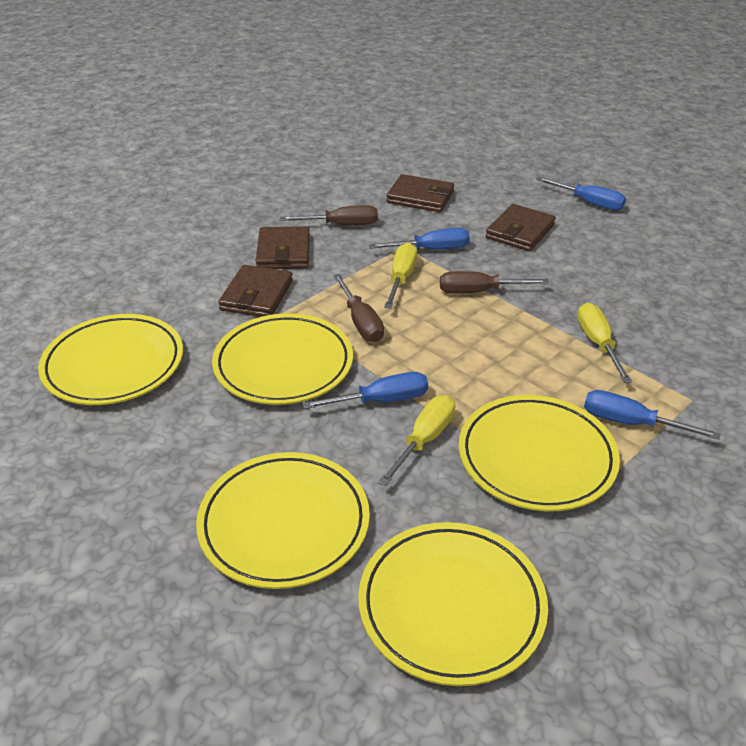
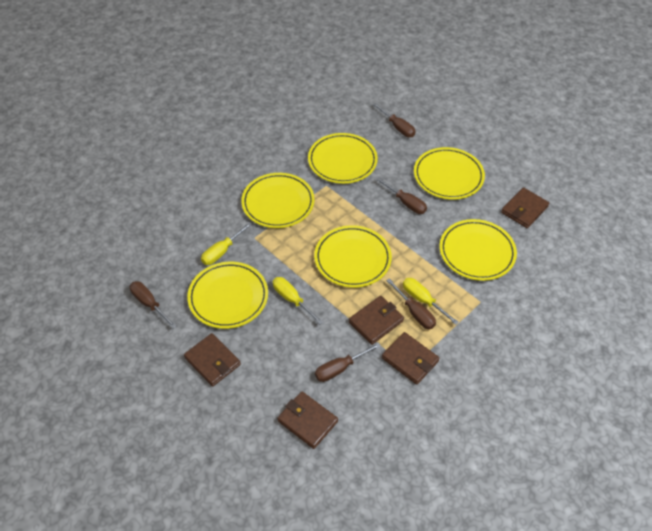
blue screwdriver: [302,372,428,409] [369,228,470,250] [536,177,626,211] [584,390,721,440] = 4 -> none = 0
brown screwdriver: [280,205,378,225] [333,274,384,342] [440,271,549,293] = 3 -> [130,281,177,328] [315,342,381,382] [373,103,416,137] [376,178,427,214] [386,278,436,330] = 5
brown wallet: [218,265,293,317] [256,226,310,269] [386,174,454,212] [486,204,556,251] = 4 -> [184,333,241,387] [277,391,338,449] [349,296,404,345] [382,332,440,385] [501,187,549,228] = 5
yellow plate: [38,314,183,405] [196,452,370,589] [212,313,353,405] [358,522,548,686] [459,395,620,511] = 5 -> [187,262,268,329] [241,173,315,228] [308,133,378,184] [314,225,392,288] [414,147,485,200] [439,219,517,281] = 6

